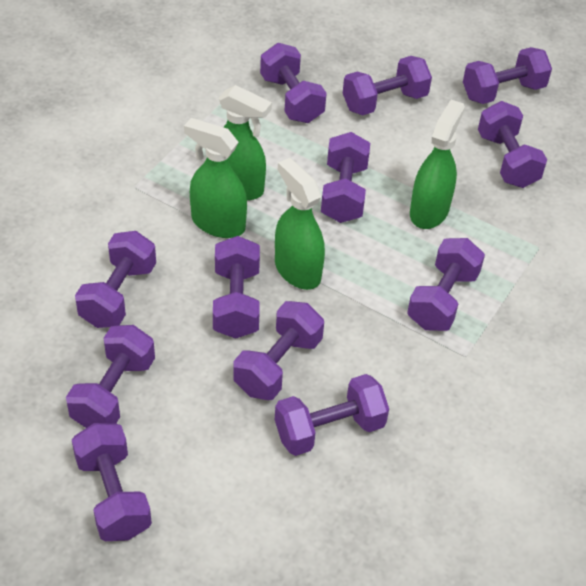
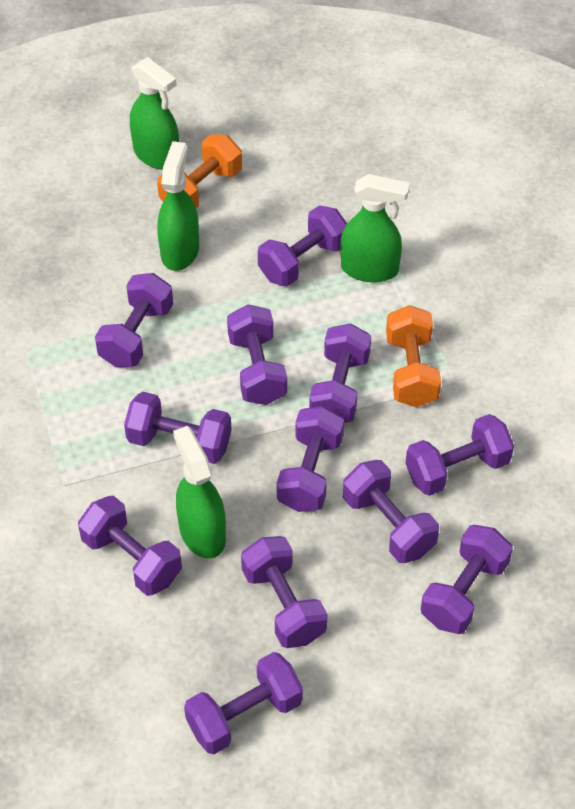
orange dumbbell: none = 0 -> [157,134,242,208] [386,305,441,407] = 2

